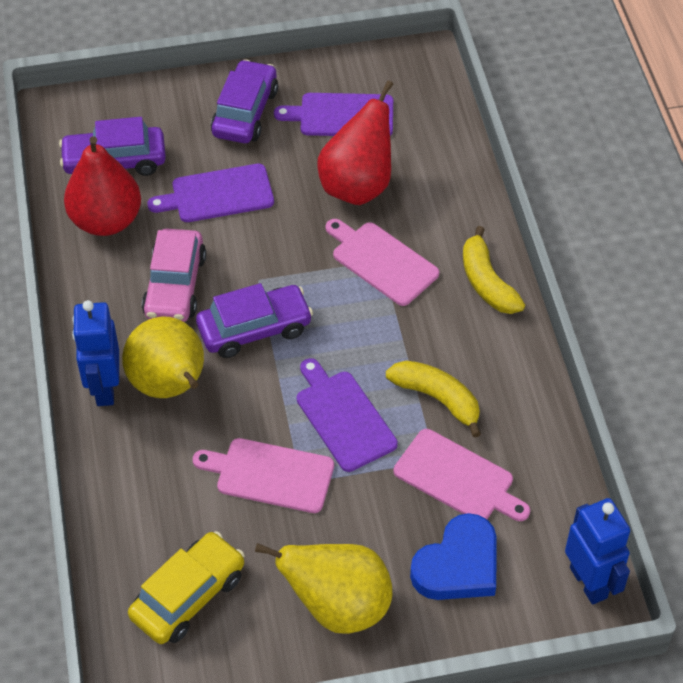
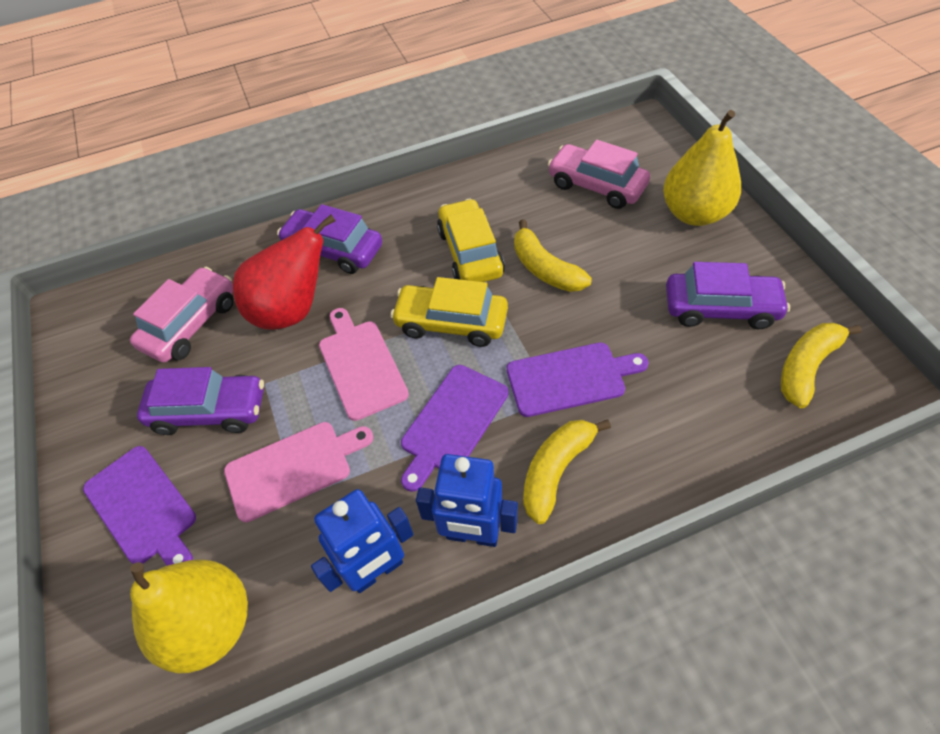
blue heart: [410,513,497,600] = 1 -> none = 0
pink car: [142,229,206,322] = 1 -> [130,267,234,362] [547,140,650,209] = 2
pink cutting board: [193,438,334,513] [326,219,439,306] [394,429,530,521] = 3 -> [224,422,373,523] [319,308,409,421] = 2
red pear: [64,136,141,236] [317,81,393,205] = 2 -> [233,214,335,330] = 1
yellow banana: [386,360,481,438] [463,226,525,314] = 2 -> [514,219,592,292] [523,420,611,524] [781,323,862,408] = 3
yellow car: [128,531,245,644] = 1 -> [390,277,508,347] [437,198,505,282] = 2

